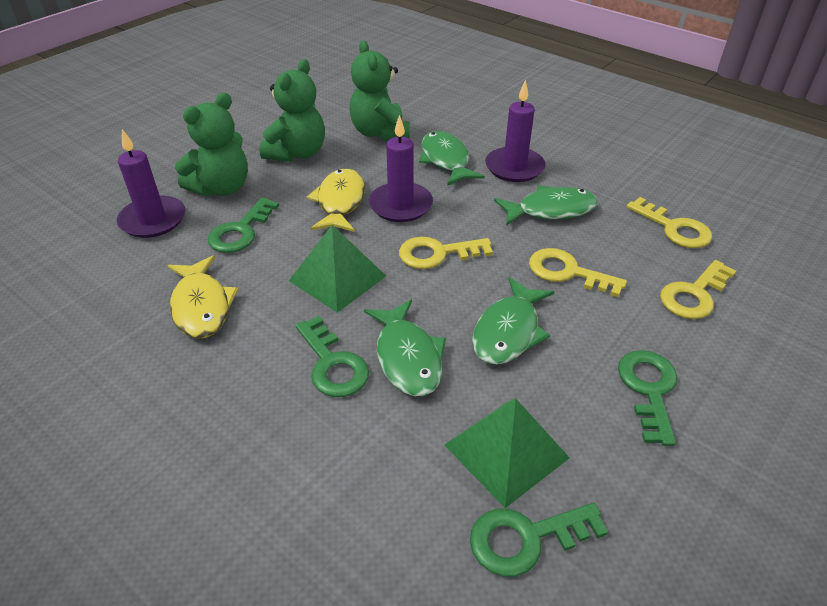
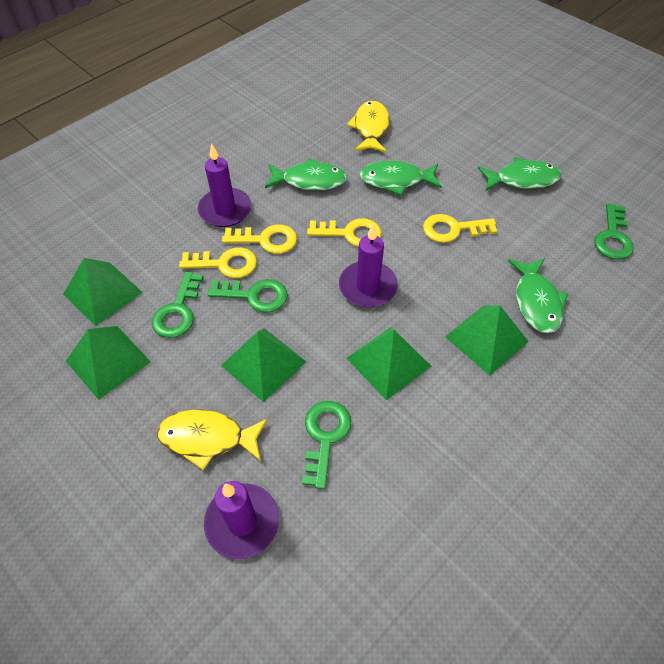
green pyramid: [289,225,386,313] [445,398,570,508] = 2 -> [63,258,143,326] [66,326,151,400] [221,328,306,402] [346,327,431,400] [445,305,529,376] = 5
green teddy bear: [175,93,248,197] [259,59,325,162] [349,40,410,141] = 3 -> none = 0

